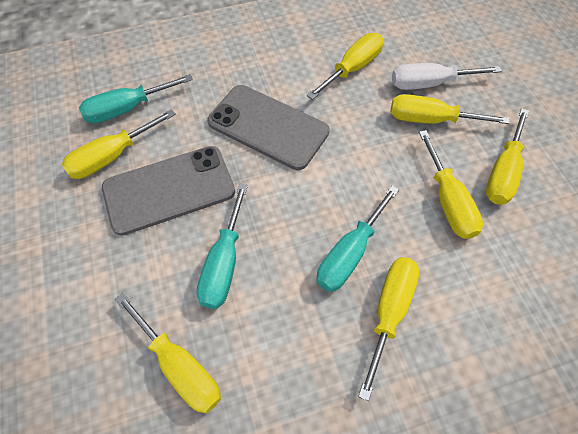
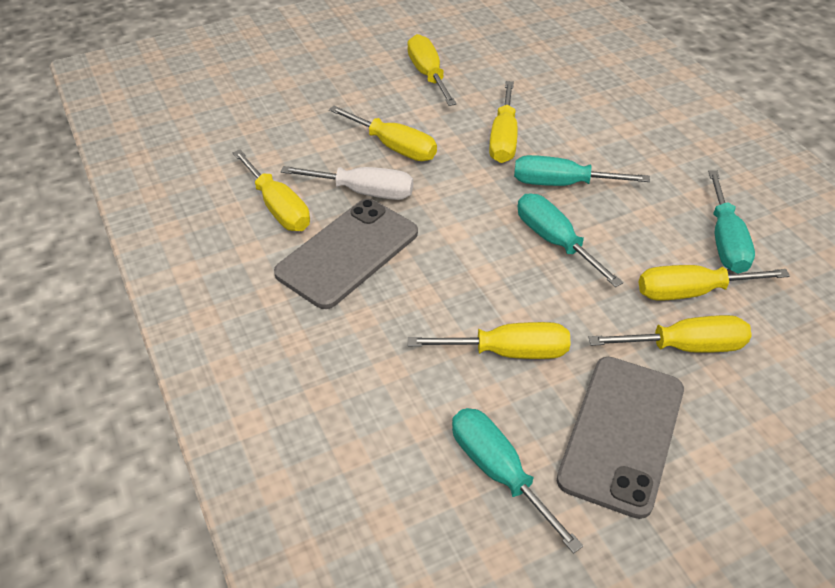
turquoise screwdriver: [79,74,193,123] [197,184,248,309] [317,186,399,292] = 3 -> [452,408,583,553] [514,155,650,186] [518,193,623,287] [708,170,755,274] = 4

